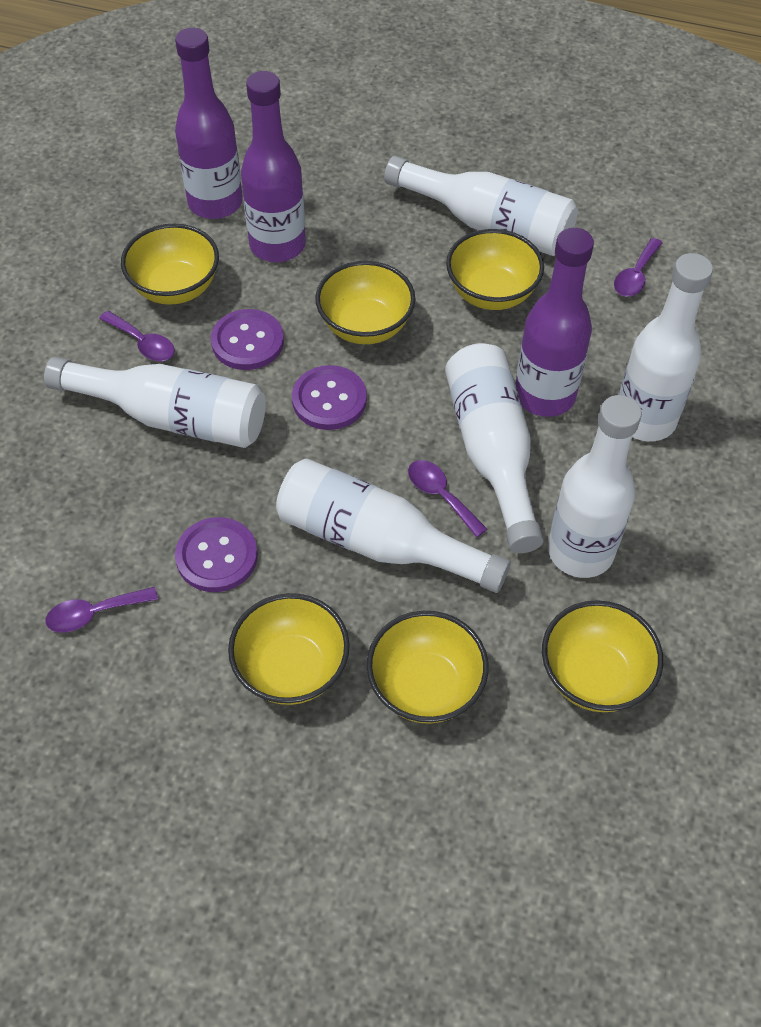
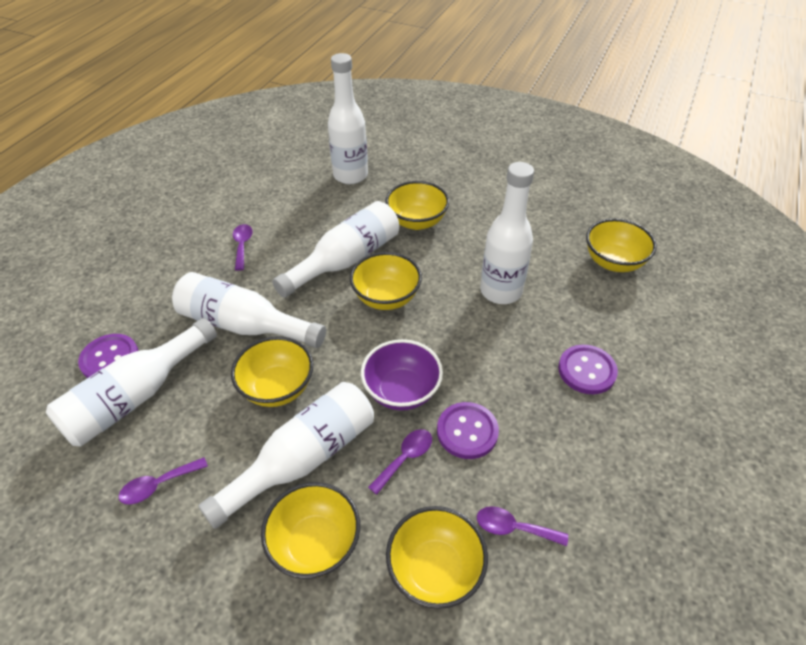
purple bottle: [175,28,243,219] [241,71,306,262] [516,228,594,417] = 3 -> none = 0
purple bowl: none = 0 -> [361,339,443,411] = 1

